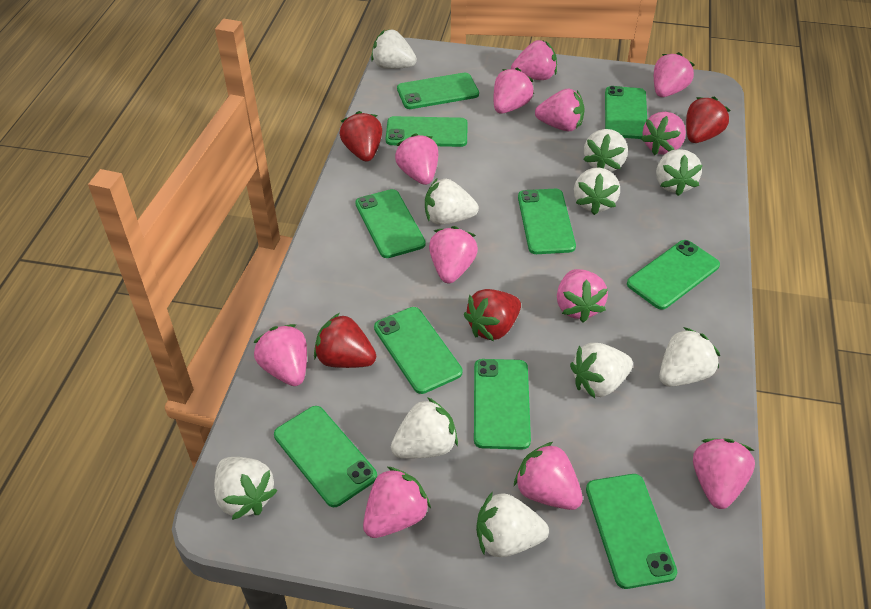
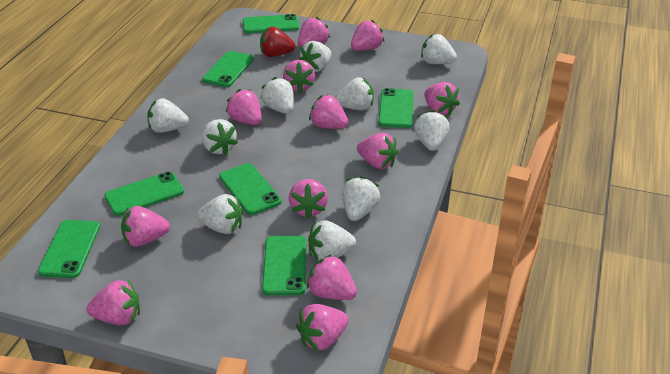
green phone: [274,406,377,507] [355,189,426,258] [374,307,463,394] [386,116,468,147] [397,73,479,109] [474,359,531,450] [518,189,576,254] [586,474,677,589] [605,86,647,139] [627,240,720,310] = 10 -> [38,220,100,278] [104,172,184,216] [202,51,254,87] [219,163,281,215] [243,14,299,33] [262,236,306,295] [378,88,414,128] = 7
red strawberry: [314,313,376,368] [339,111,382,162] [464,289,521,341] [686,96,730,143] = 4 -> [260,27,296,57] = 1

